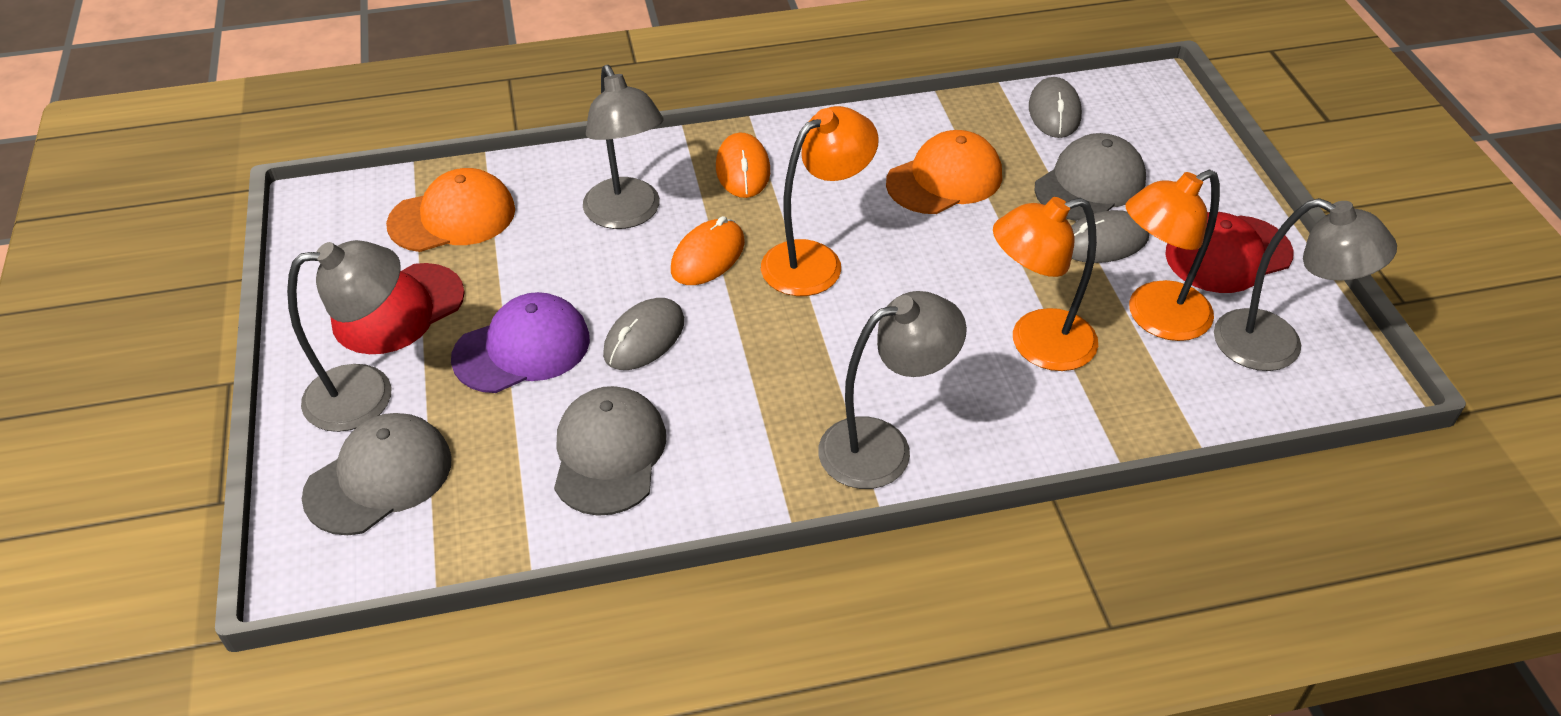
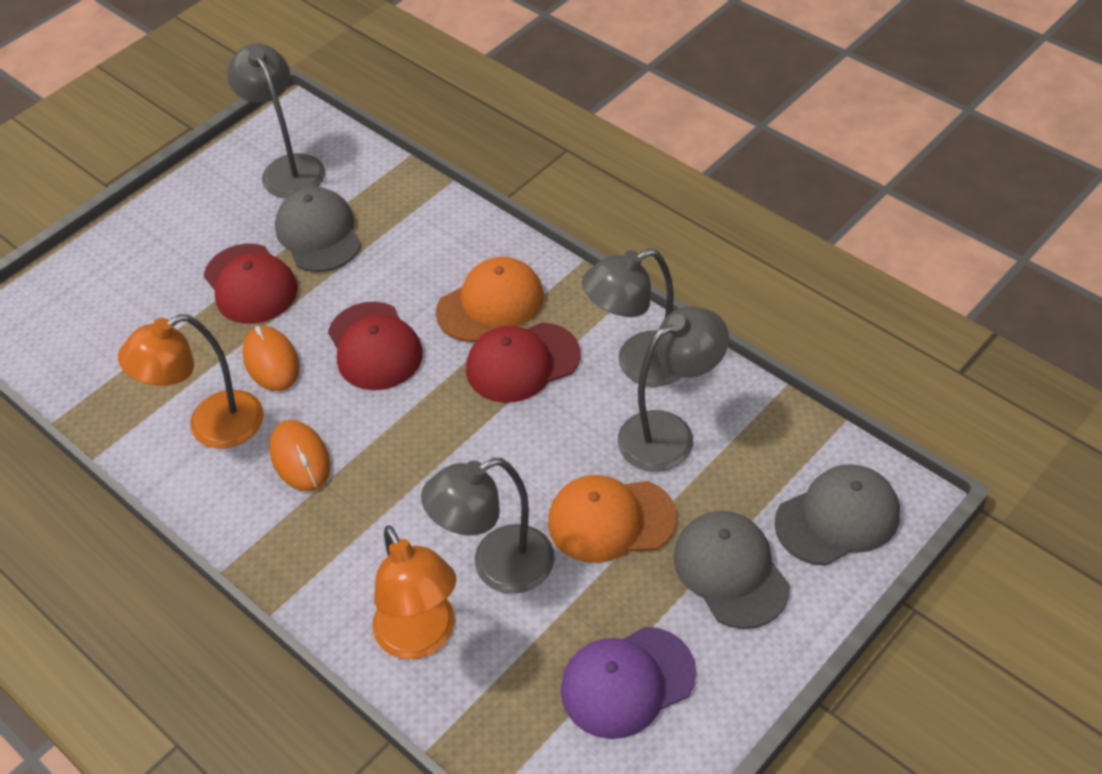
grey mouse: [603,298,684,370] [1029,77,1082,138] [1071,210,1149,263] = 3 -> none = 0
orange lamp: [761,106,879,296] [993,197,1098,371] [1126,169,1220,341] = 3 -> [118,314,264,449] [373,525,456,659] = 2
red cap: [330,263,465,354] [1165,212,1294,293] = 2 -> [204,244,298,324] [328,302,423,390] [466,323,581,403] = 3

